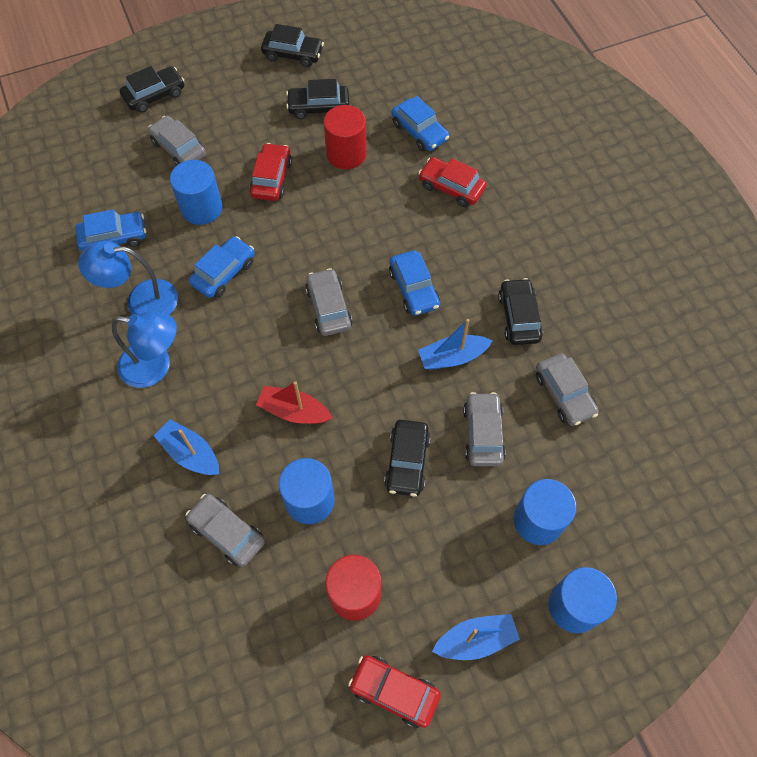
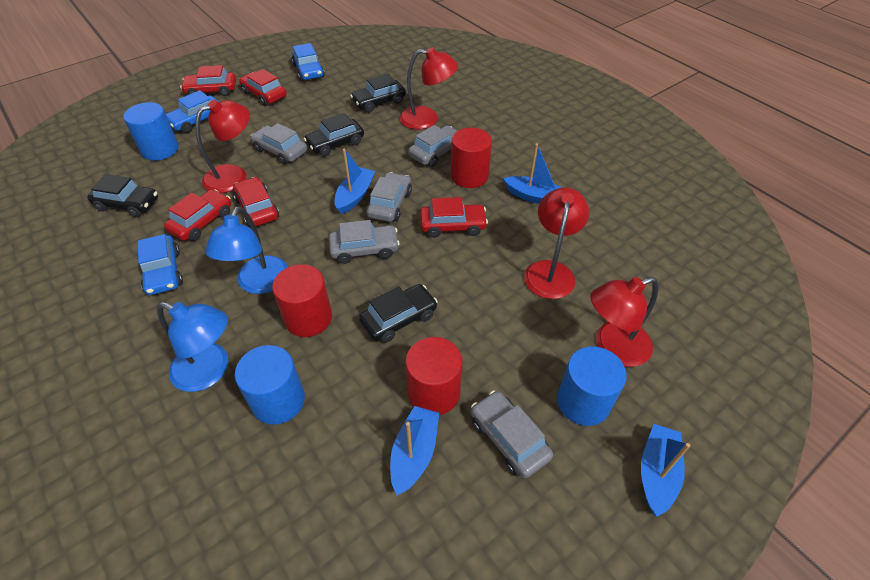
black car: [119,66,184,113] [261,24,324,67] [286,79,349,119] [384,420,431,497] [498,278,543,345] = 5 -> [87,174,158,217] [304,113,364,156] [350,74,406,112] [359,284,438,343] = 4
blue boat: [154,419,219,475] [418,319,492,370] [432,614,520,660] = 3 -> [334,149,375,214] [390,406,439,495] [503,143,563,204] [641,424,690,517] = 4
blue car: [75,209,146,251] [189,236,255,298] [389,250,440,316] [391,96,449,151] = 4 -> [137,234,183,295] [166,90,219,133] [292,43,325,81] = 3
blue cylinder: [170,160,223,225] [279,458,335,524] [514,479,576,545] [549,567,617,633] = 4 -> [123,102,179,161] [235,345,305,425] [557,346,626,426] = 3
red boat: [256,381,332,424] = 1 -> none = 0
red car: [249,143,292,201] [348,655,441,728] [418,157,487,207] = 3 -> [164,189,231,241] [180,65,236,96] [233,177,279,227] [239,69,286,106] [420,197,488,238] = 5
red cylinder: [324,105,367,169] [325,555,381,621] = 2 -> [272,264,332,337] [405,337,463,415] [451,128,492,188] = 3
red lamp: none = 0 -> [195,100,250,193] [399,47,458,129] [524,187,589,299] [590,277,658,367] = 4

